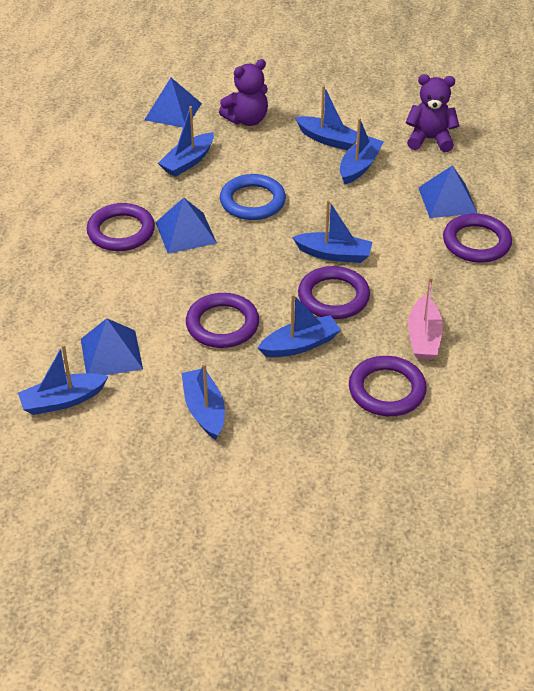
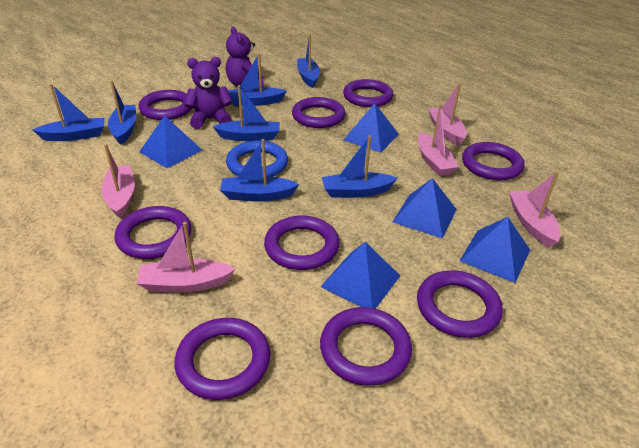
blue pyramid: [81,318,143,375] [144,78,202,127] [155,198,217,254] [418,165,478,218] = 4 -> [139,116,202,168] [320,242,400,309] [344,103,399,153] [393,178,457,238] [460,217,530,283] = 5
pink boat: [408,277,443,360] = 1 -> [101,144,135,218] [136,222,235,292] [418,105,459,176] [428,84,467,146] [509,172,561,248] = 5
purple ring: [87,203,155,251] [186,293,259,348] [298,266,370,319] [349,356,427,416] [443,213,512,263] = 5 -> [114,206,191,259] [139,90,191,120] [175,318,271,400] [264,216,340,270] [292,97,346,128] [320,307,412,386] [343,79,393,107] [417,270,503,338] [462,142,524,180] = 9

